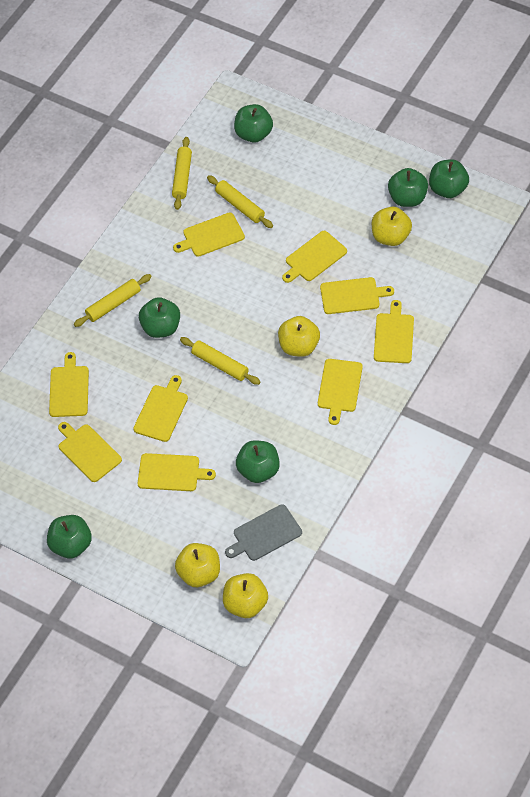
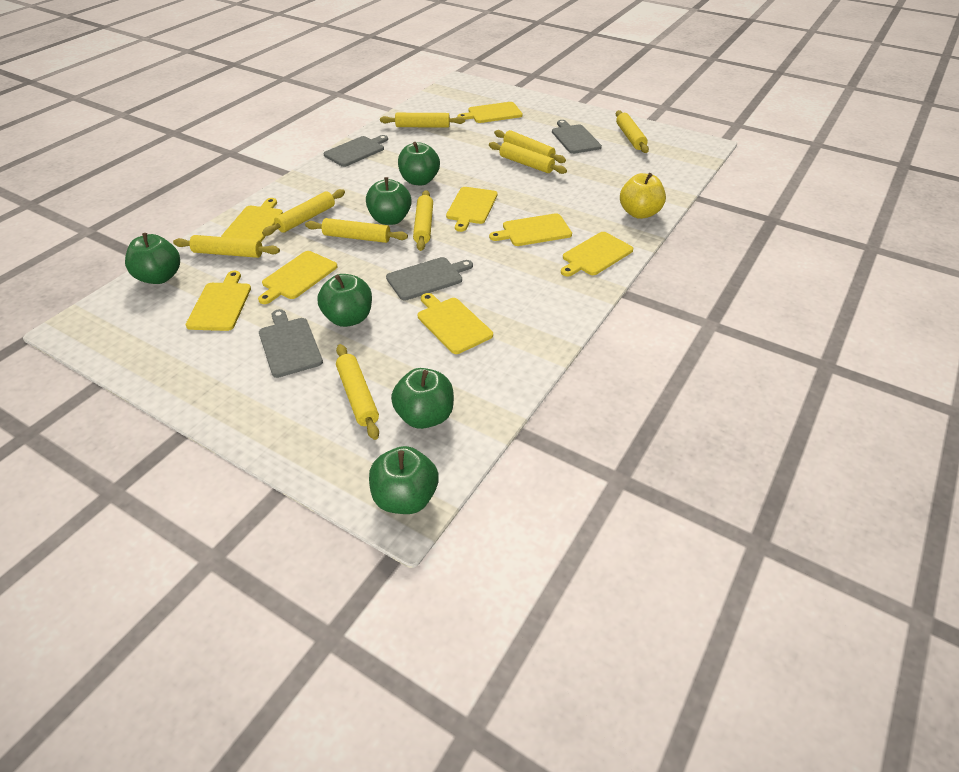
grey cutting board: [225,504,302,561] = 1 -> [259,309,323,378] [324,135,388,167] [386,257,473,300] [552,120,602,154] = 4
yellow apple: [175,543,220,587] [223,573,268,618] [278,316,320,357] [372,207,412,246] = 4 -> [620,173,666,219] = 1
yellow cutting board: [49,352,89,417] [58,422,122,482] [133,375,188,442] [138,453,216,491] [173,212,245,257] [282,231,347,283] [318,359,362,425] [320,277,394,314] [374,300,414,363] = 9 -> [185,271,251,331] [221,198,283,242] [258,251,338,304] [418,293,493,354] [446,187,497,232] [458,102,523,123] [489,213,572,246] [561,232,633,277] = 8
yellow rolling pin: [74,274,152,327] [172,137,192,210] [180,337,260,385] [207,175,273,228] = 4 -> [173,235,280,258] [262,189,345,236] [305,218,408,243] [336,344,379,440] [380,113,465,128] [413,190,433,251] [489,142,567,174] [494,130,566,163] [616,110,649,153] = 9

